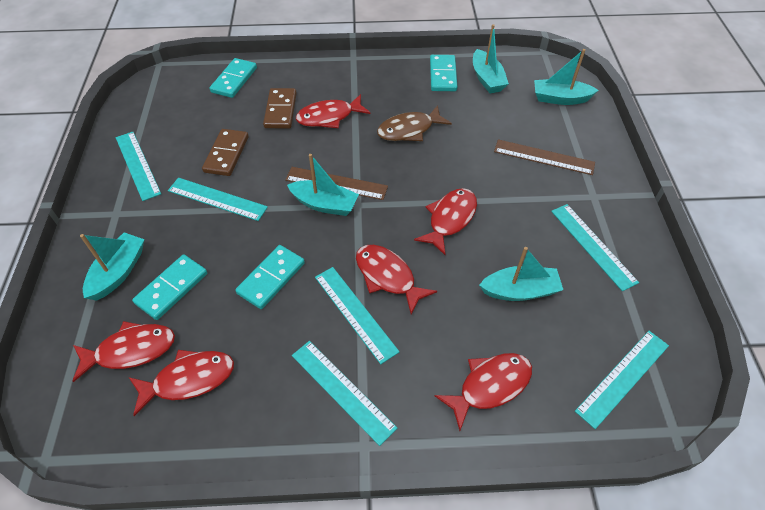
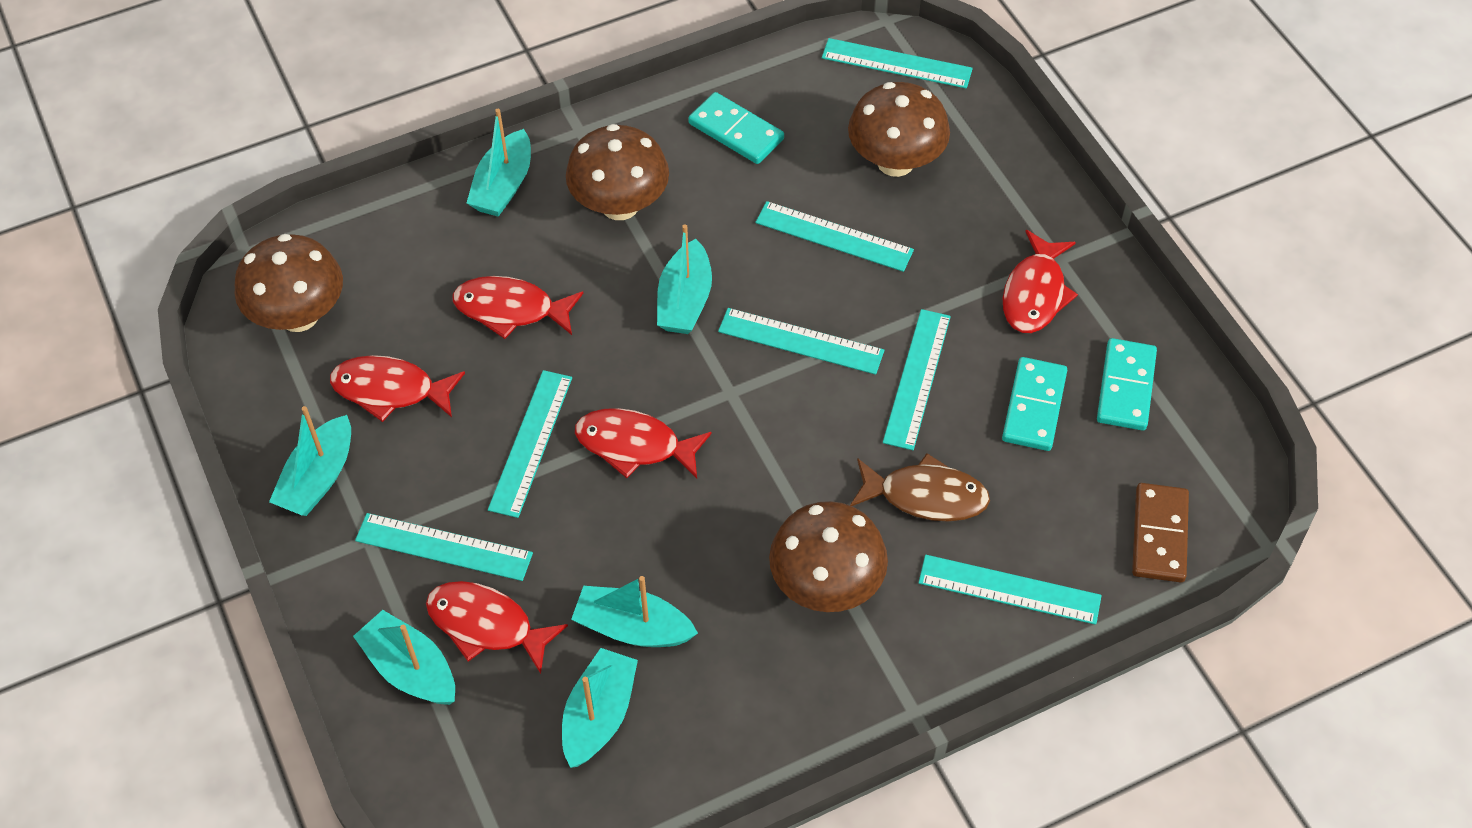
brown domino: [202,129,249,176] [263,88,296,128] = 2 -> [1132,483,1189,583] = 1
brown mushroom: none = 0 -> [235,234,343,332] [566,124,669,220] [769,501,888,612] [848,82,950,177] = 4
brown ruler: [285,167,388,200] [494,139,595,175] = 2 -> none = 0
red fish: [73,321,175,382] [129,350,234,416] [296,94,371,128] [356,245,437,315] [414,188,477,255] [435,353,532,431] = 6 -> [330,355,465,422] [426,581,568,674] [453,276,583,339] [575,408,712,478] [1003,230,1078,333] = 5
turquoise boat: [80,232,145,301] [287,154,359,216] [473,24,509,93] [479,247,563,301] [534,49,599,105] = 5 -> [269,406,351,516] [353,610,455,705] [467,109,531,217] [562,648,638,768] [571,576,698,647] [657,225,712,334] = 6
turquoise domino: [132,254,207,320] [210,58,257,98] [235,245,305,309] [430,55,457,91] = 4 -> [688,92,784,164] [1002,357,1067,451] [1097,338,1157,431] = 3
turquoise ruler: [116,132,161,201] [168,178,268,221] [292,341,397,446] [315,267,400,364] [551,204,639,291] [575,331,669,429] = 6 -> [355,513,533,581] [488,370,572,518] [718,308,884,375] [755,201,914,272] [822,38,973,88] [883,309,951,450] [919,555,1102,625] = 7

